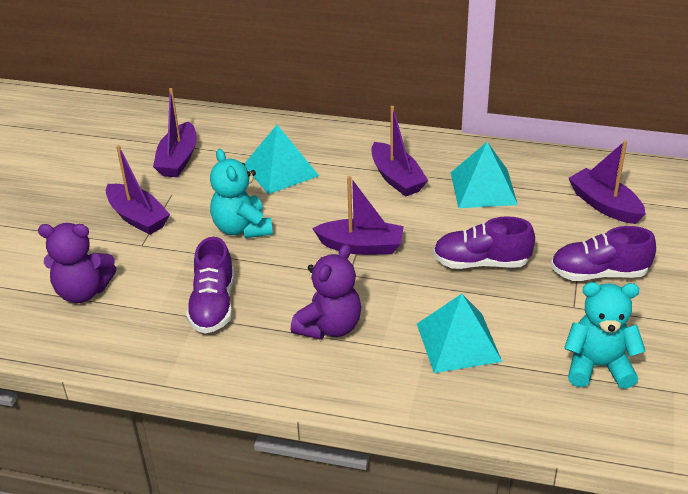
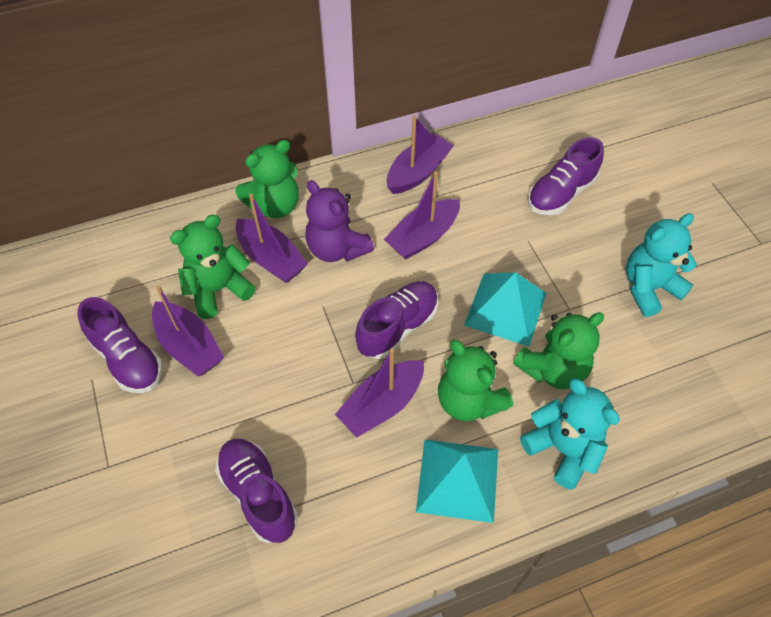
green teddy bear: none = 0 -> [170,215,256,319] [235,140,299,218] [438,340,513,421] [513,312,604,389] = 4
purple shoe: [186,237,234,333] [433,216,535,269] [551,226,656,281] = 3 -> [77,297,163,393] [215,439,298,543] [355,281,438,359] [528,137,604,215] = 4
purple teddy bear: [38,223,117,303] [291,244,361,340] = 2 -> [305,180,374,262] = 1
turquoise pyramid: [245,125,319,194] [417,294,502,373] [451,142,518,208] = 3 -> [416,439,498,523] [464,272,546,346] = 2

